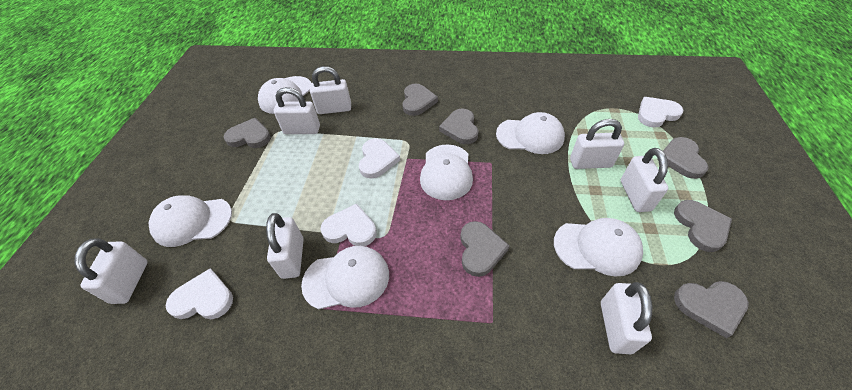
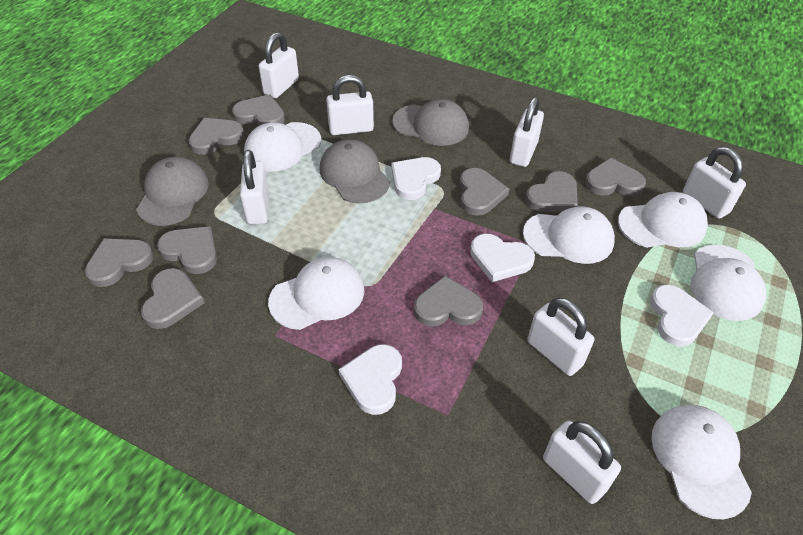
grey cap: none = 0 -> [136,157,209,226] [320,139,390,203] [392,99,469,146] = 3
grey heart: [223,118,271,148] [402,84,438,116] [439,109,478,144] [460,221,510,277] [657,137,709,179] [674,200,732,252] [674,281,749,338] = 7 -> [85,238,154,287] [141,268,205,329] [157,226,217,274] [188,118,244,155] [232,94,285,126] [414,275,483,327] [459,168,509,216] [525,171,578,212] [585,157,646,196] = 9

